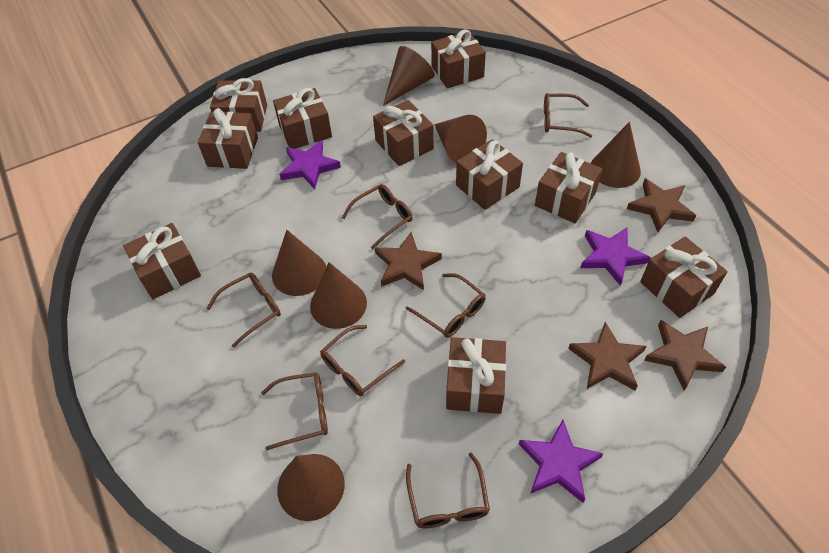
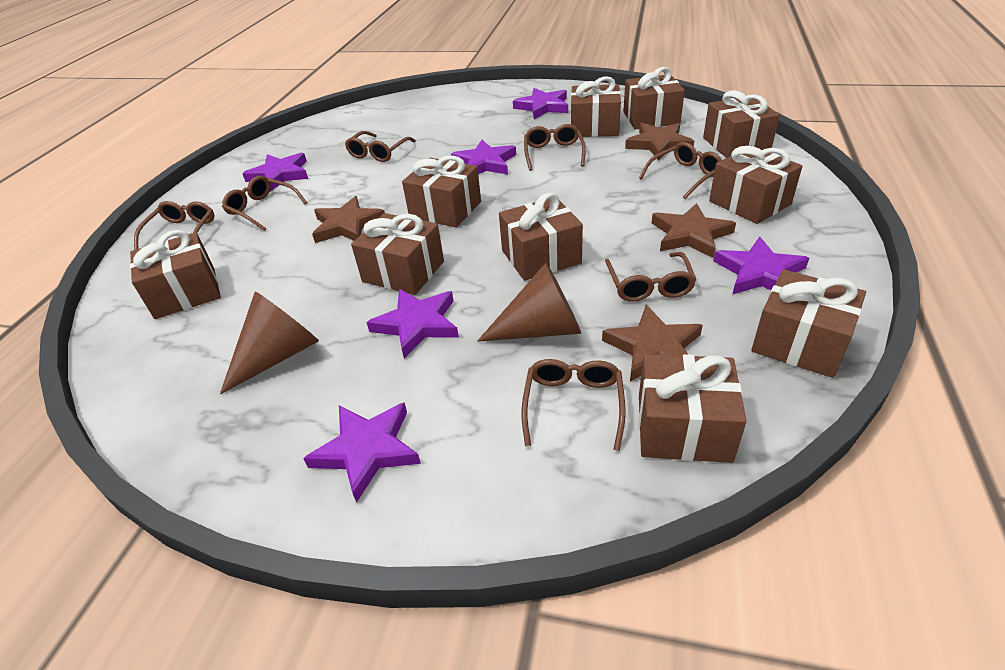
brown cone: [272,230,326,296] [277,454,345,521] [310,262,367,329] [383,46,435,106] [434,115,487,163] [591,122,641,188] = 6 -> [220,291,319,395] [477,263,581,342] = 2
purple star: [279,140,341,189] [519,420,604,503] [580,227,651,286] = 3 -> [242,153,308,192] [303,402,421,503] [366,289,459,358] [451,140,516,175] [513,88,568,119] [713,237,809,294] = 6

